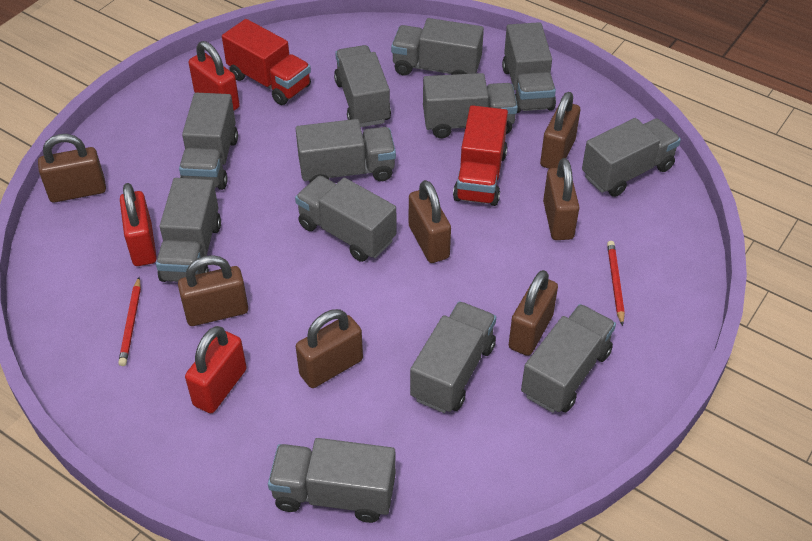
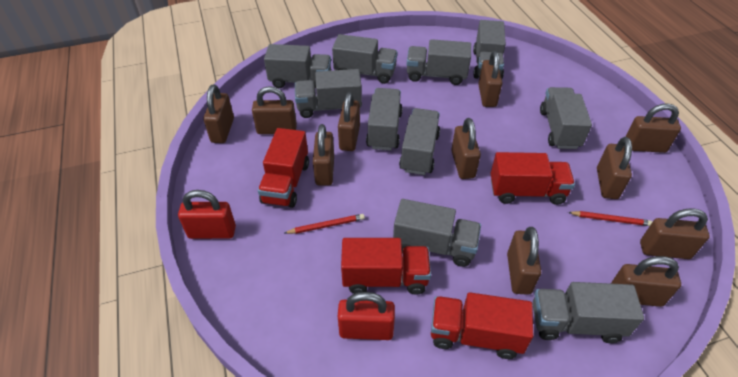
brown padlock: [38,134,106,203] [178,255,248,326] [296,309,363,388] [409,180,451,263] [509,270,558,356] [540,92,580,169] [543,158,579,240] = 7 -> [203,84,234,143] [252,86,297,134] [313,124,334,185] [338,92,360,151] [451,118,481,179] [478,51,502,107] [507,227,541,295] [597,137,632,199] [611,256,681,307] [625,103,681,153] [640,208,710,259] = 11
grey truck: [156,178,221,282] [179,93,238,190] [268,438,396,523] [295,176,397,262] [296,119,396,183] [334,45,391,127] [391,18,484,75] [410,301,496,413] [423,73,518,138] [502,22,556,113] [521,304,616,413] [582,118,681,197] = 12 -> [264,44,331,88] [295,69,362,118] [332,34,398,84] [366,88,403,150] [393,199,481,267] [399,108,440,175] [407,39,471,85] [473,20,506,79] [532,282,644,343] [540,87,592,149] = 10
red padlock: [120,183,157,266] [185,326,247,413] [189,41,240,111] = 3 -> [178,190,236,239] [338,292,395,340] = 2
red truck: [222,19,311,105] [453,105,508,206] = 2 -> [258,128,309,208] [341,238,431,295] [431,292,533,359] [490,152,575,205] = 4

